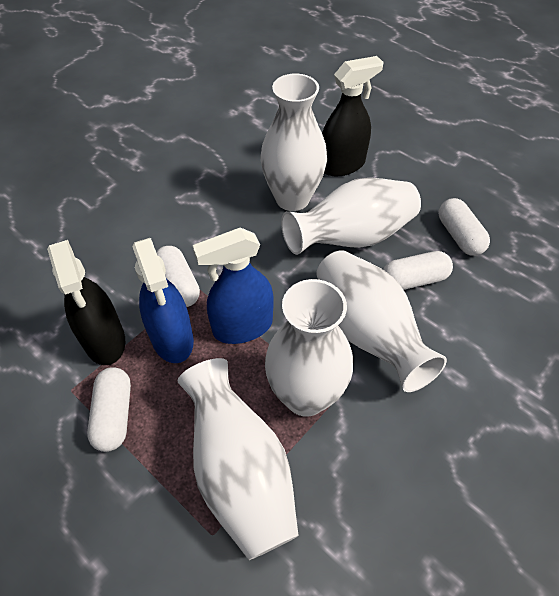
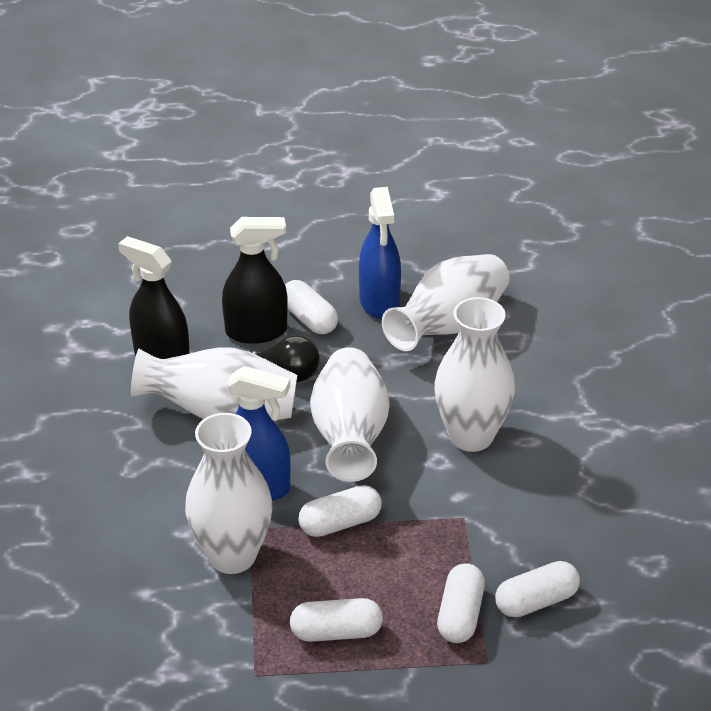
black light bulb: none = 0 -> [248,335,320,382] = 1
white capsule: [87,367,131,452] [156,246,200,307] [383,251,453,290] [439,198,490,256] = 4 -> [285,280,338,334] [290,598,383,642] [298,485,382,537] [437,563,485,643] [495,561,580,617] = 5

